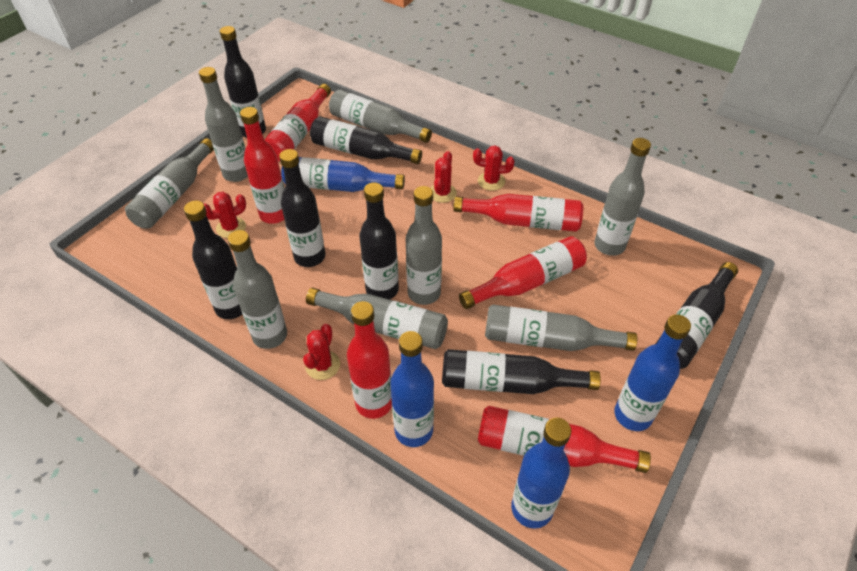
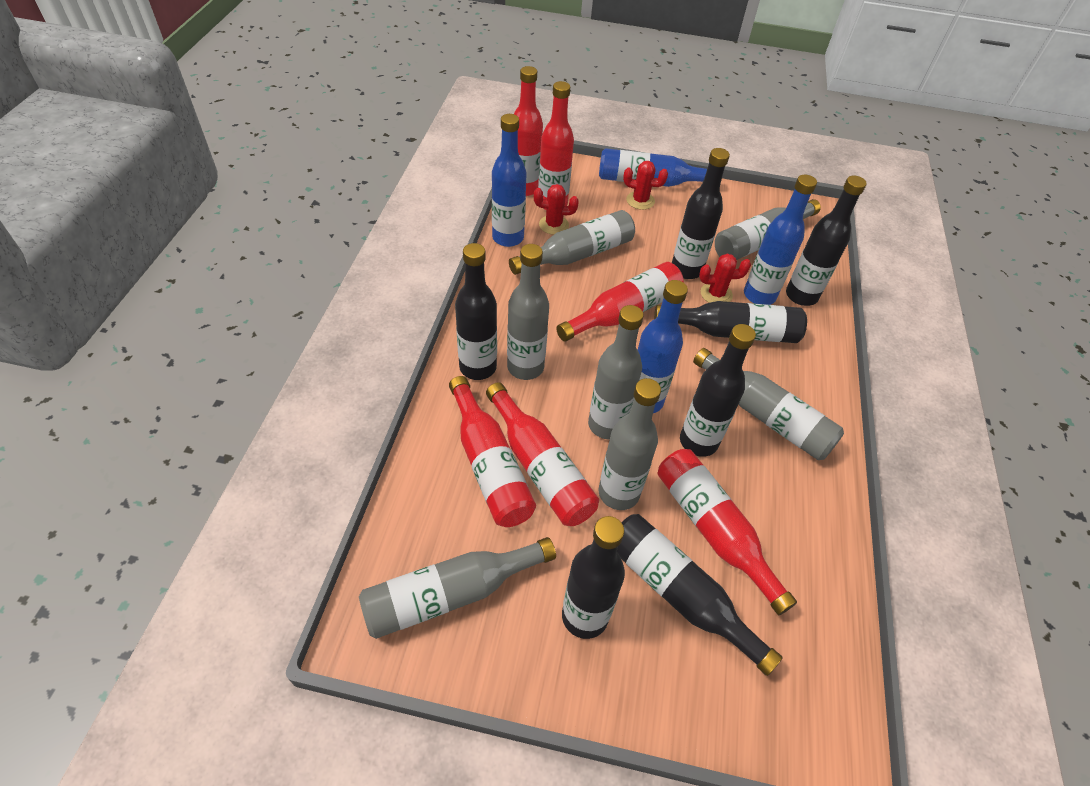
grey bottle: [125,138,214,229] [199,67,248,182] [228,230,287,349] [306,288,448,349] [329,89,432,143] [406,186,442,305] [485,304,638,351] [594,138,651,256] = 8 -> [359,537,556,639] [507,244,549,380] [509,210,635,275] [588,305,644,439] [598,378,661,510] [693,348,844,460] [715,199,821,260] = 7
red cactus: [204,192,246,238] [303,324,340,380] [431,151,457,203] [473,146,515,191] = 4 -> [534,184,579,235] [623,161,668,210] [699,254,751,303] = 3

